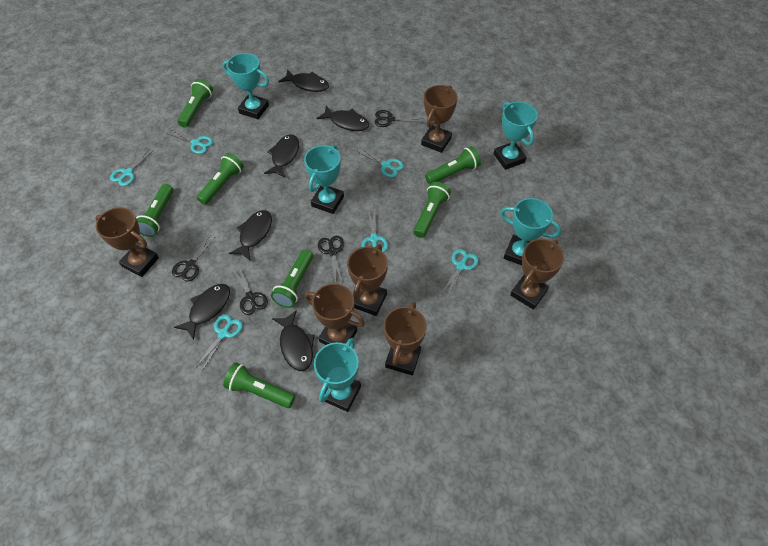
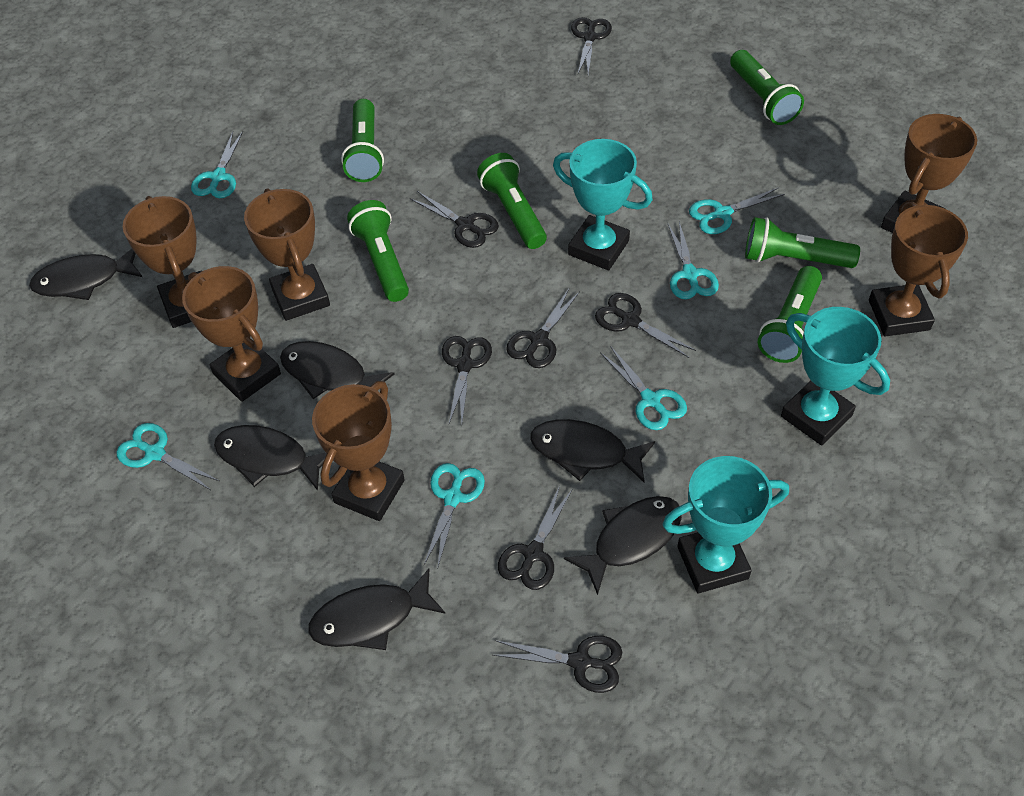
black scissors: [172,234,216,282] [233,266,268,315] [318,236,344,284] [374,110,424,127] = 4 -> [411,191,499,248] [442,336,492,423] [493,636,622,693] [498,486,573,590] [506,289,580,368] [571,17,612,74] [595,293,696,358] = 7
green flashlight: [136,184,173,237] [177,79,213,128] [197,153,244,205] [223,362,295,408] [271,249,313,308] [413,182,451,238] [425,146,481,185] = 7 -> [341,99,384,182] [347,200,409,302] [477,153,547,249] [730,50,804,125] [745,217,860,268] [758,266,822,363] = 6
turquoise trophy: [222,53,269,119] [304,145,344,214] [314,338,361,412] [494,102,538,170] [500,198,561,265] = 5 -> [553,139,653,270] [662,456,789,593] [781,307,890,446] = 3

